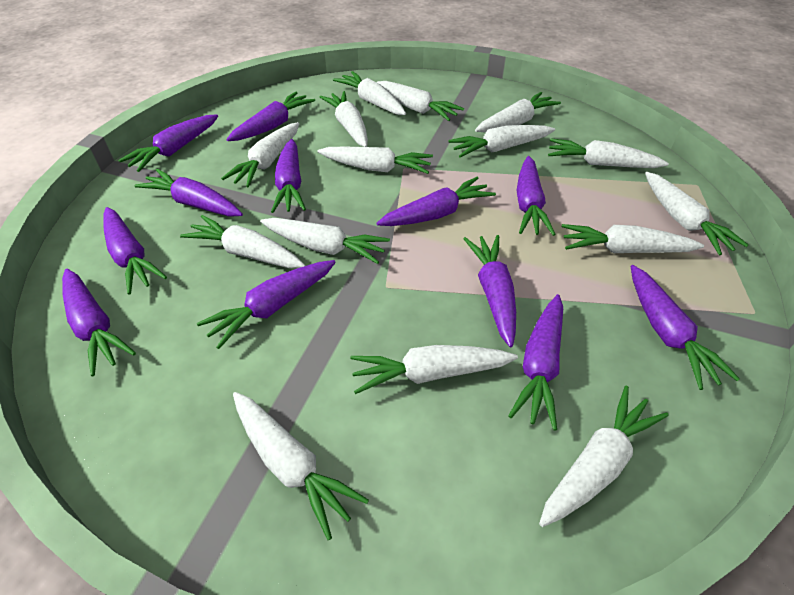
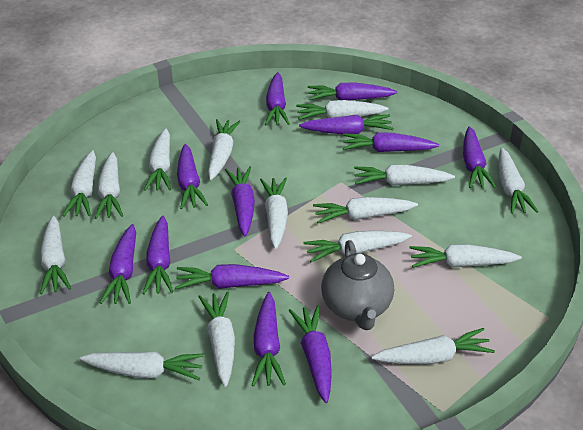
grey teapot: none = 0 -> [321,240,394,330] = 1

